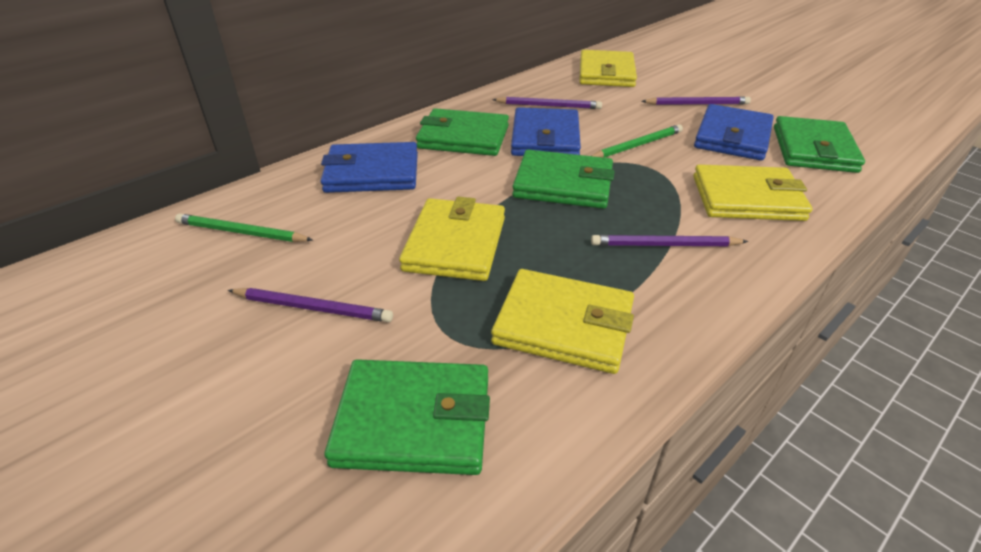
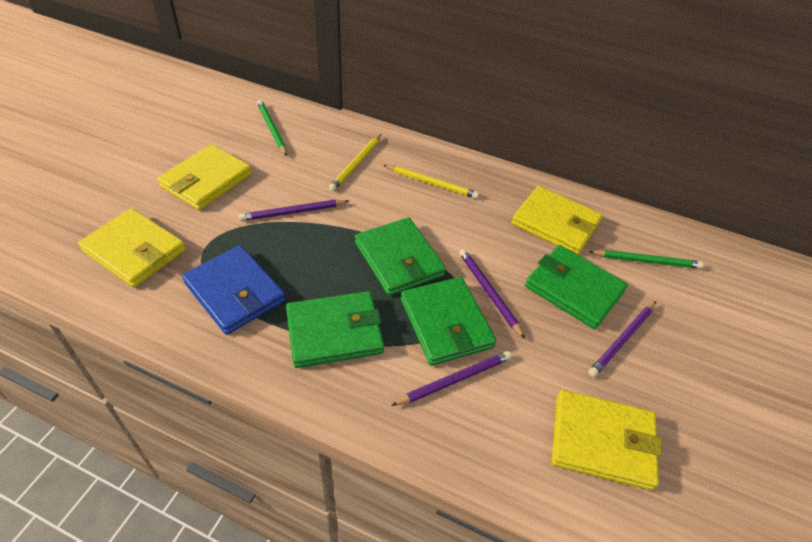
blue wallet: [321,142,418,193] [511,107,581,156] [694,104,774,161] = 3 -> [182,245,286,335] = 1
yellow pencil: none = 0 -> [329,134,381,191] [383,165,479,199] = 2

